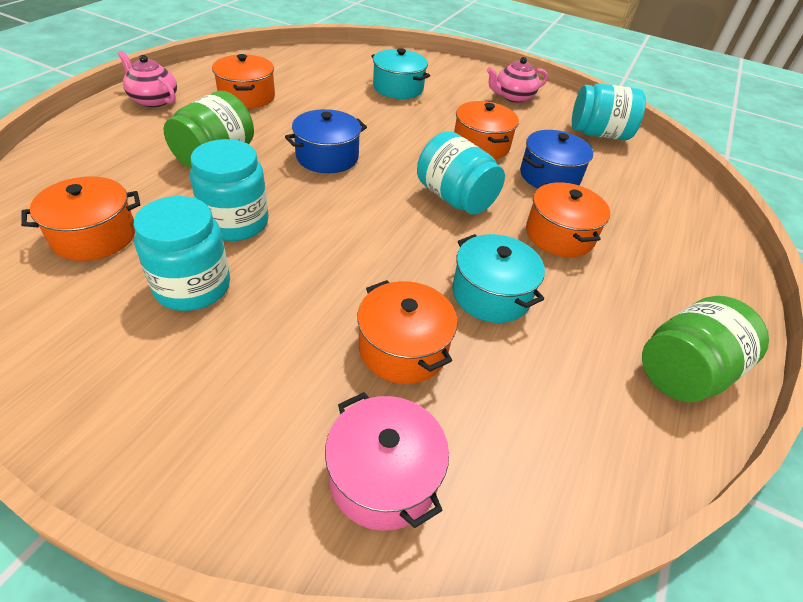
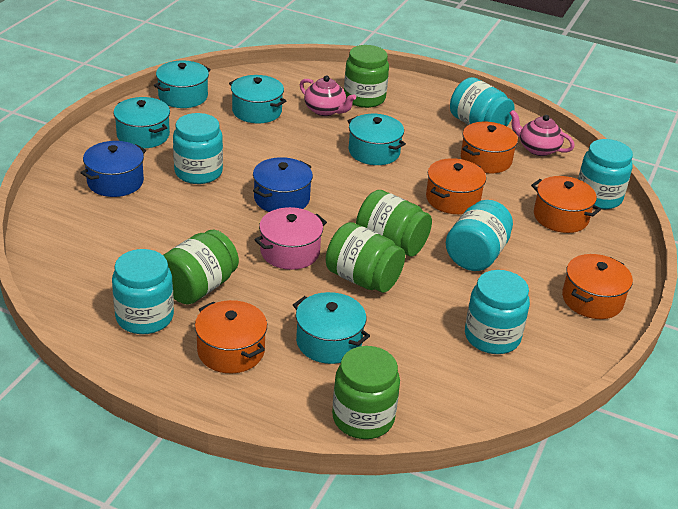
green jar: [164,91,254,169] [642,296,769,402] = 2 -> [163,230,239,305] [326,222,405,293] [332,346,400,439] [344,45,389,108] [356,190,432,256] = 5
turquoise jar: [134,196,230,311] [190,139,269,241] [417,131,505,215] [572,83,646,140] = 4 -> [112,249,174,334] [173,113,223,184] [446,200,513,271] [450,77,514,126] [465,270,530,354] [578,139,633,209] = 6
turquoise pot: [371,48,430,99] [452,234,545,323] = 2 -> [113,97,170,149] [154,60,211,108] [229,75,286,124] [293,292,370,364] [347,114,406,165] = 5

